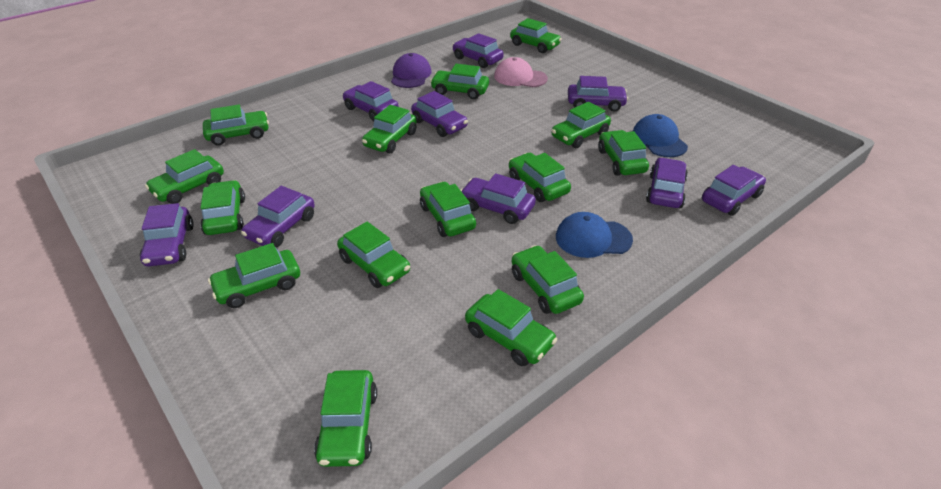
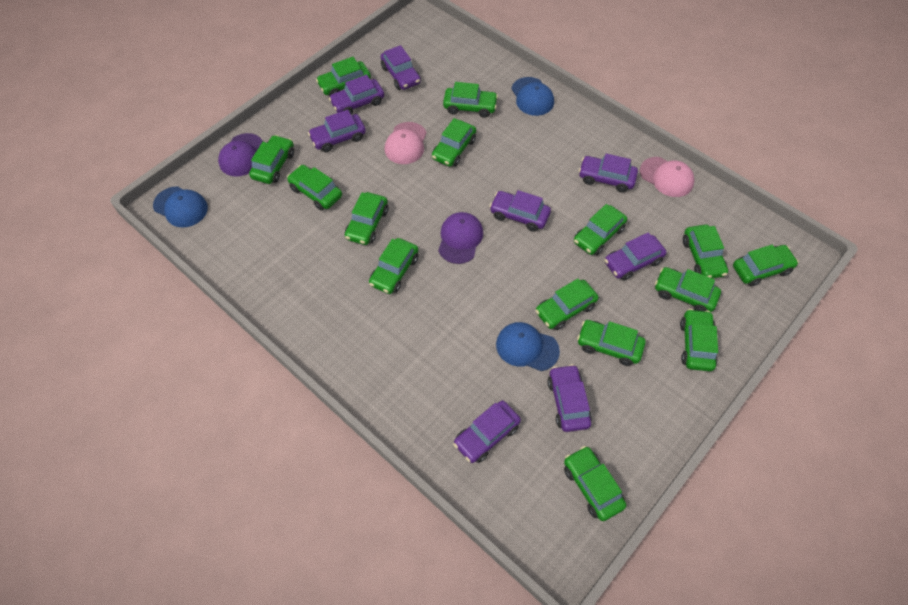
blue cap: [556,212,633,258] [633,114,688,157] = 2 -> [153,186,208,228] [496,322,560,371] [511,77,554,116] = 3
pink cap: [494,57,548,87] = 1 -> [384,122,427,164] [640,157,695,197] = 2
purple cap: [391,53,432,88] = 1 -> [218,133,263,177] [438,212,483,264] = 2
purple car: [140,203,194,266] [241,186,315,247] [342,81,399,121] [411,91,468,137] [452,33,503,68] [461,173,536,224] [568,76,628,111] [646,157,688,208] [702,165,766,216] = 9 -> [308,110,366,152] [329,75,384,115] [381,45,421,90] [453,400,521,463] [489,190,551,232] [547,364,592,432] [579,154,638,193] [605,233,666,281] = 8

